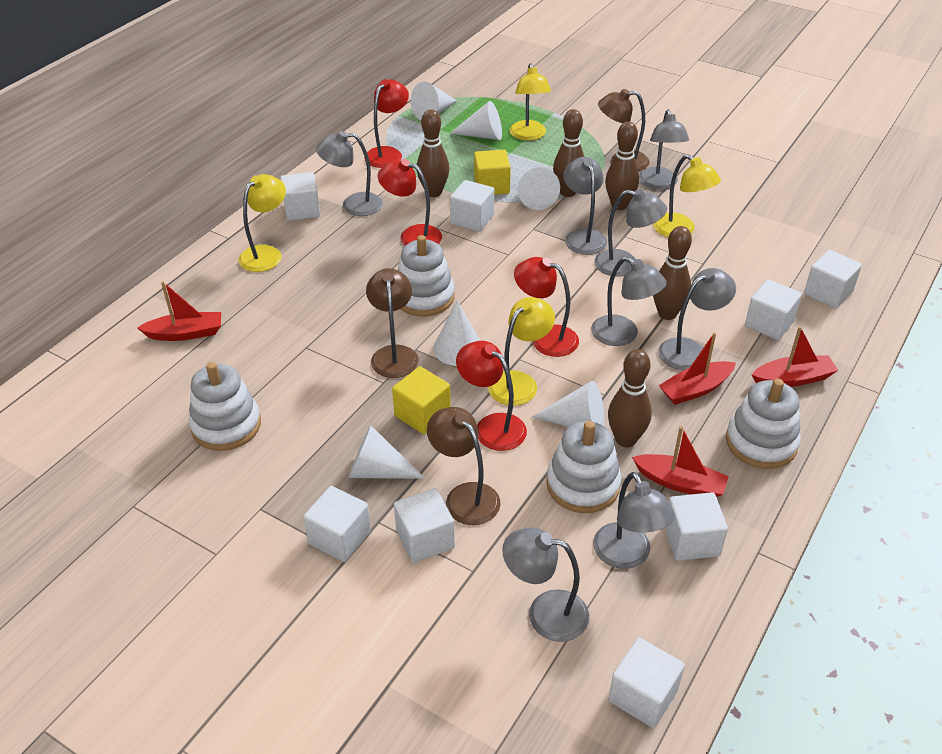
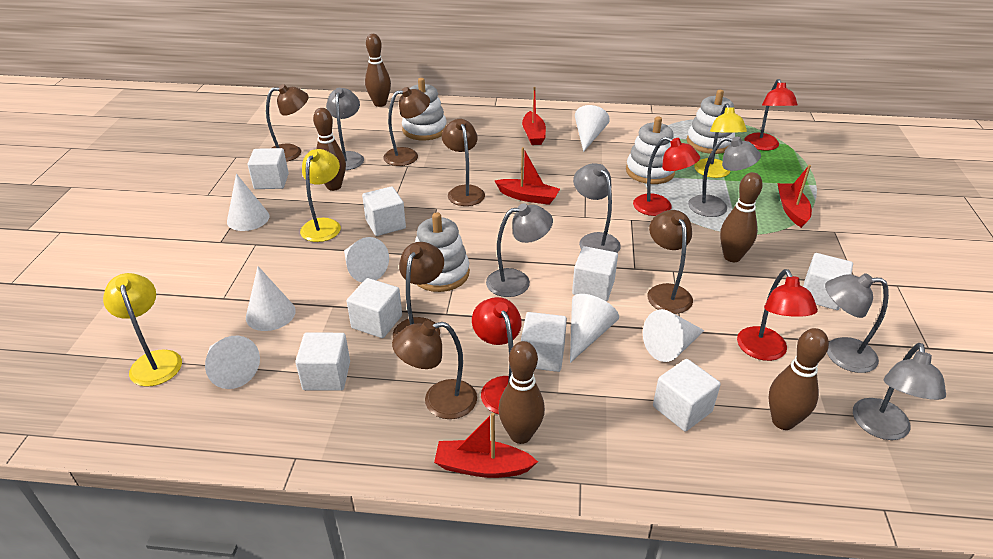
brown lamp: [366,268,419,378] [427,407,501,525] [598,89,649,171] = 3 -> [266,84,309,162] [383,87,430,166] [392,321,477,419] [393,242,444,338] [442,119,485,206] [647,210,693,314] = 6
grey lamp: [316,131,383,216] [502,528,589,642] [564,157,607,255] [591,257,667,346] [593,472,675,569] [594,189,667,277] [639,109,689,190] [658,268,736,370] = 8 -> [326,88,364,170] [486,203,553,297] [573,163,621,253] [688,137,761,217] [825,273,889,373] [853,343,946,440] = 6
white cone: [348,425,426,479] [411,82,457,120] [433,300,480,366] [449,101,502,140] [518,167,560,210] [532,381,605,427] = 6 -> [205,336,260,389] [227,174,270,231] [246,266,296,331] [344,237,389,282] [570,294,619,363] [575,105,610,152] [643,309,704,362] = 7
yellow cube: [392,366,451,434] [474,150,511,195] = 2 -> none = 0
yellow lamp: [239,174,286,272] [488,297,555,406] [510,63,551,141] [653,155,721,237] = 4 -> [103,273,182,387] [300,149,341,242] [694,103,747,178] = 3

